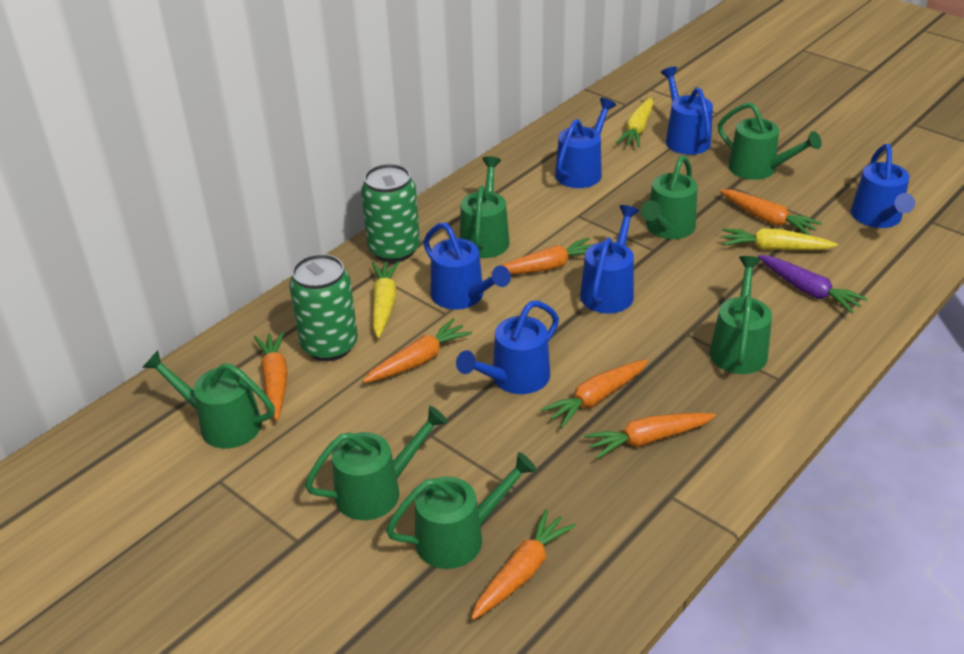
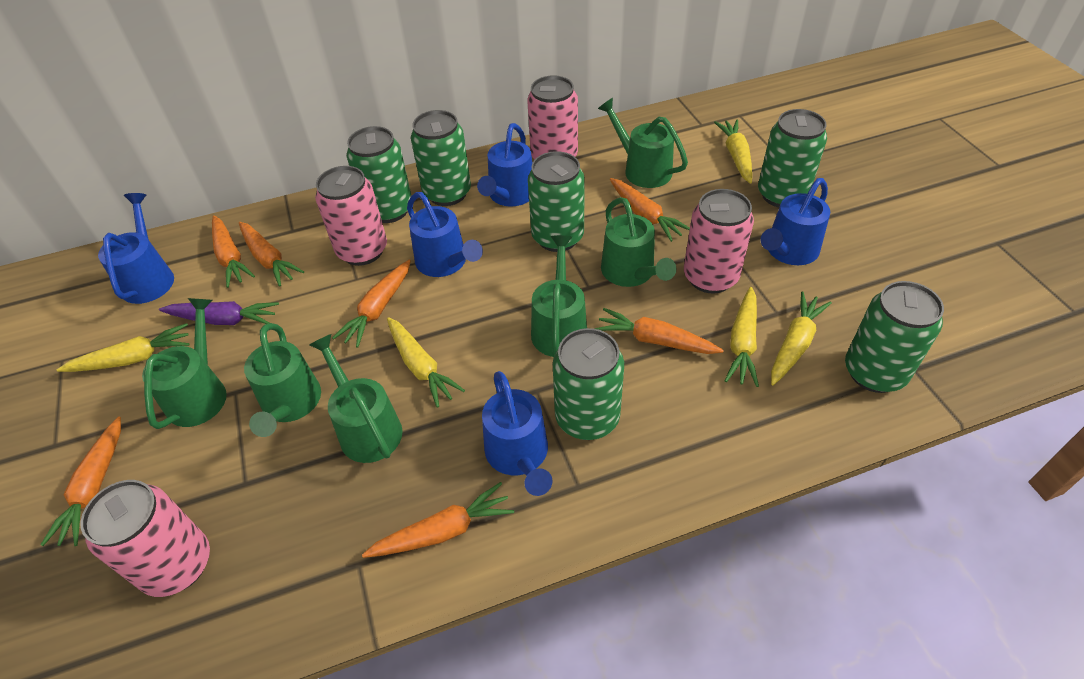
blue watering can: [423,222,511,310] [456,301,559,394] [555,98,616,188] [580,205,639,313] [661,67,713,155] [851,144,915,228] = 6 -> [98,193,174,304] [407,192,483,277] [477,123,533,207] [482,371,553,496] [760,178,830,265] = 5
green can: [289,254,358,361] [361,164,420,263] = 2 -> [347,126,411,223] [411,110,471,206] [528,151,585,252] [553,328,624,440] [758,109,827,207] [845,281,944,393] = 6
green watering can: [142,350,275,448] [305,406,448,520] [386,452,537,569] [460,156,509,258] [641,156,698,239] [710,256,772,374] [718,102,822,180] = 7 -> [142,298,227,429] [244,323,321,437] [309,334,403,463] [531,235,587,357] [598,98,688,188] [601,197,676,287] = 6
pink can: none = 0 -> [80,480,210,597] [315,166,387,266] [527,75,578,160] [684,189,754,294] = 4
yellow carrot: [372,261,400,338] [616,97,654,147] [722,228,838,250] = 3 -> [57,323,190,372] [387,317,465,408] [714,119,752,184] [725,287,759,387] [771,291,832,385] = 5

